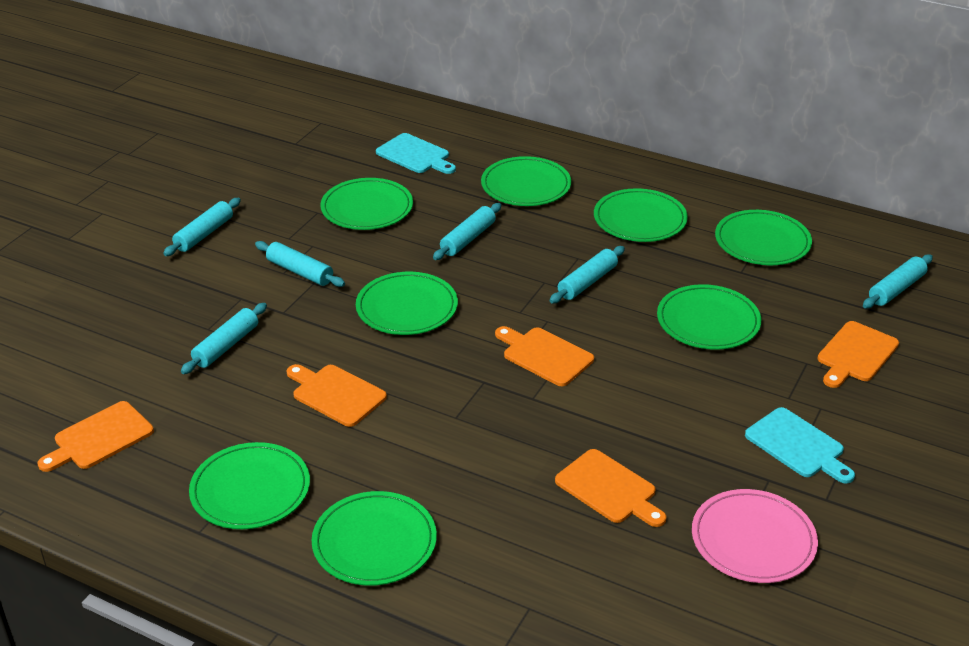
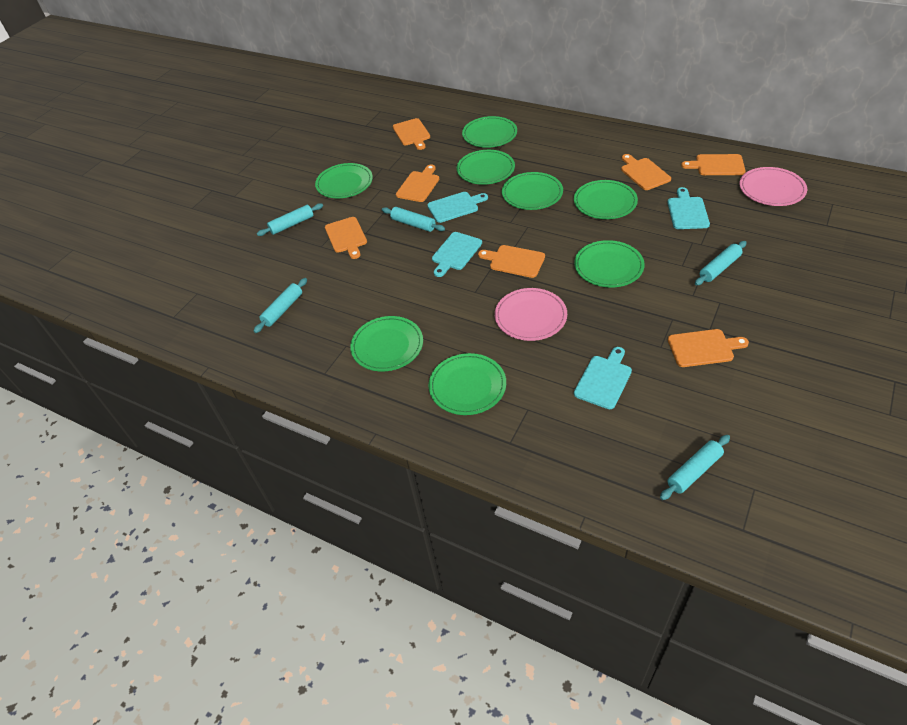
orange cutting board: [38,401,154,472] [287,364,387,427] [495,326,594,386] [555,449,666,527] [817,321,899,388] = 5 -> [325,217,367,259] [393,118,430,150] [396,164,439,202] [478,245,545,278] [621,154,671,190] [668,329,749,367] [681,154,746,175] = 7
pink plate: [692,489,818,583] = 1 -> [495,288,567,341] [739,167,807,206] = 2
turquoise cutting board: [376,133,456,174] [745,407,855,484] = 2 -> [427,192,488,223] [432,232,482,277] [574,347,632,409] [668,187,710,229] = 4
turquoise rolling pin: [163,198,241,256] [181,303,267,374] [255,241,345,287] [433,203,501,260] [550,246,625,304] [863,254,933,308] = 6 -> [254,278,307,333] [257,203,323,236] [382,207,445,232] [660,435,730,500] [695,241,747,286] = 5

